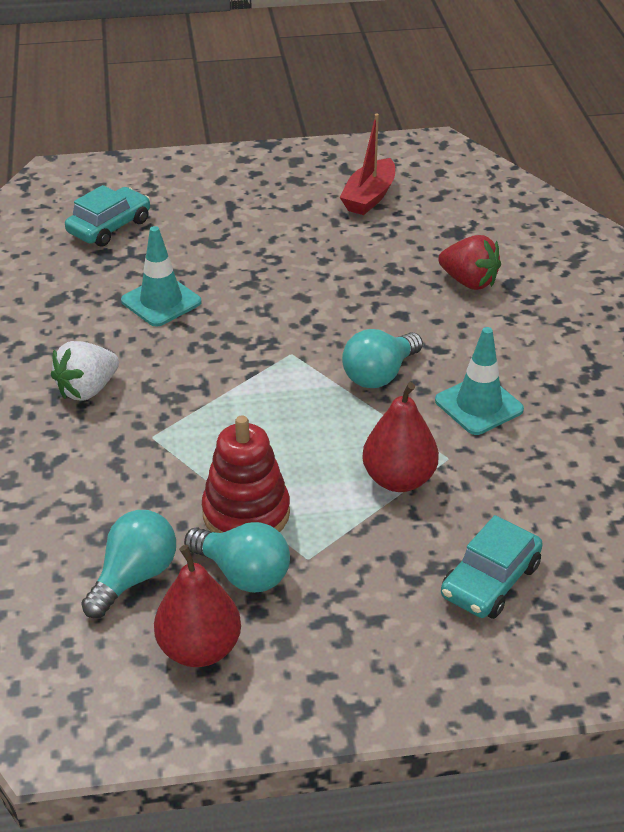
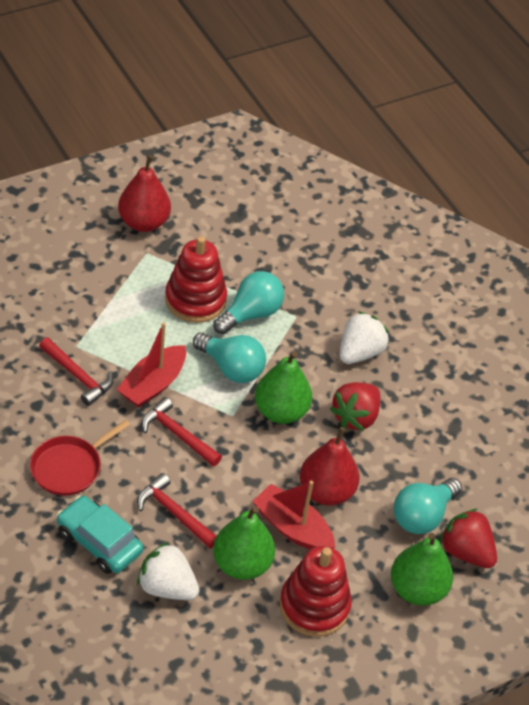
green pear: none = 0 -> [213,506,275,580] [255,351,312,424] [391,533,453,606] = 3
red boat: [340,114,395,215] = 1 -> [117,322,186,408] [252,481,335,550] = 2
red hammer: none = 0 -> [39,338,114,406] [137,473,217,549] [142,397,222,467] = 3
red pan: none = 0 -> [30,420,130,496] = 1
red stacking toy: [202,416,290,533] = 1 -> [165,236,227,323] [280,546,352,637] = 2
red strawberry: [438,235,501,290] = 1 -> [330,382,381,431] [439,509,497,568] = 2
turquoise car: [65,185,150,247] [441,515,543,619] = 2 -> [57,496,144,574] = 1
turquoise traffic cone: [121,226,202,327] [435,327,524,435] = 2 -> none = 0
white strawberry: [51,341,119,401] = 1 -> [137,542,199,600] [340,311,389,364] = 2

